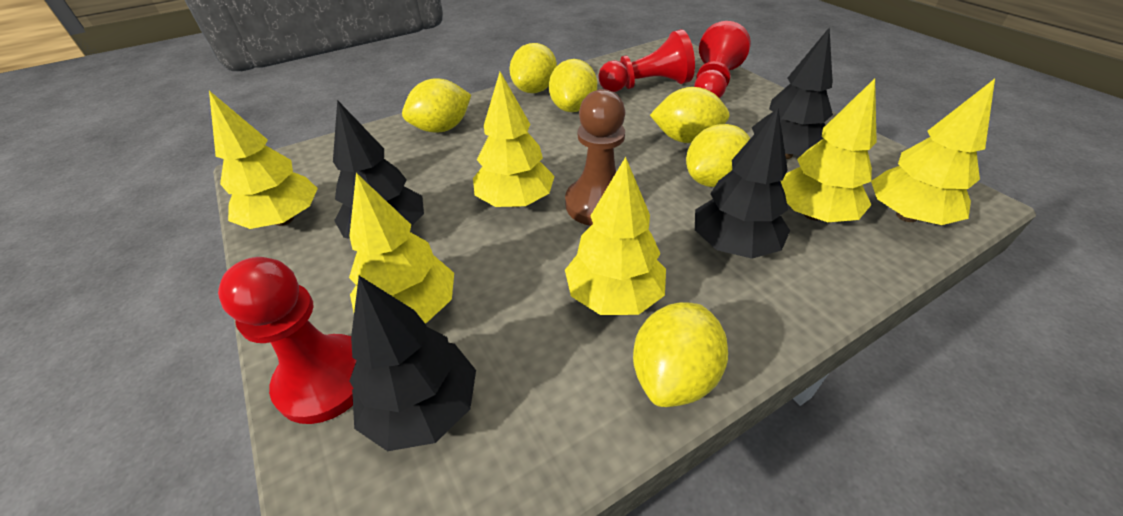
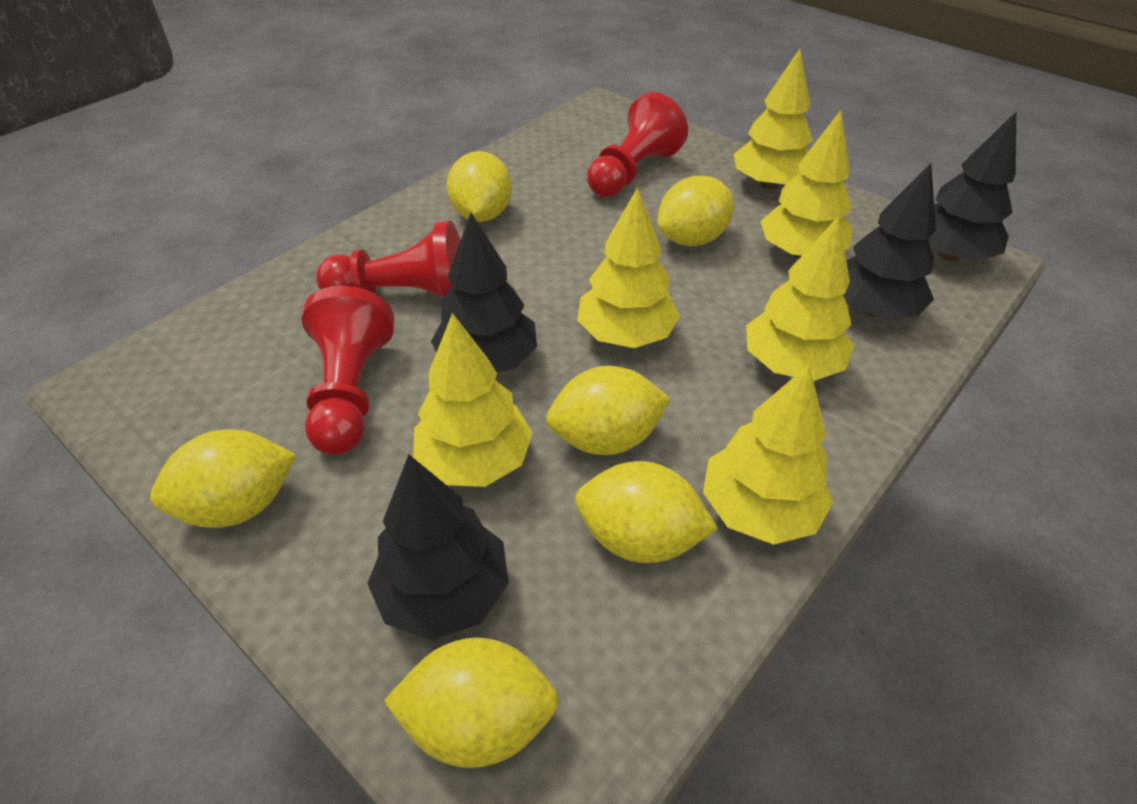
brown pawn: [565,89,625,226] = 1 -> none = 0

